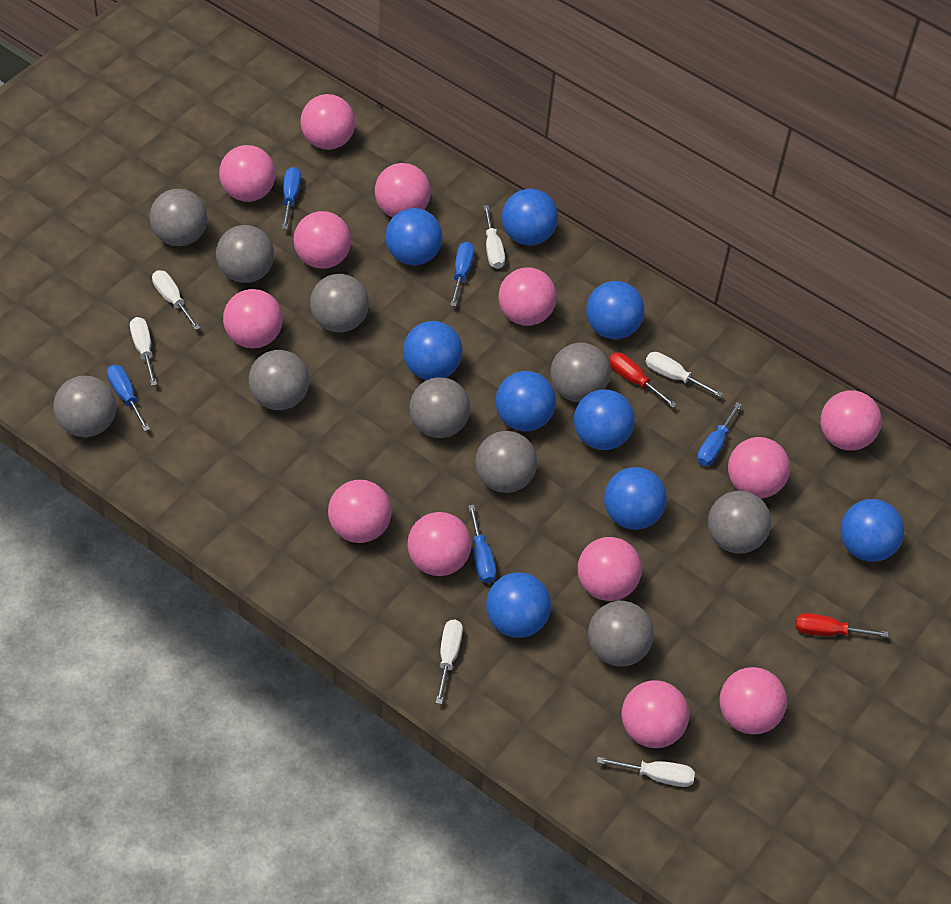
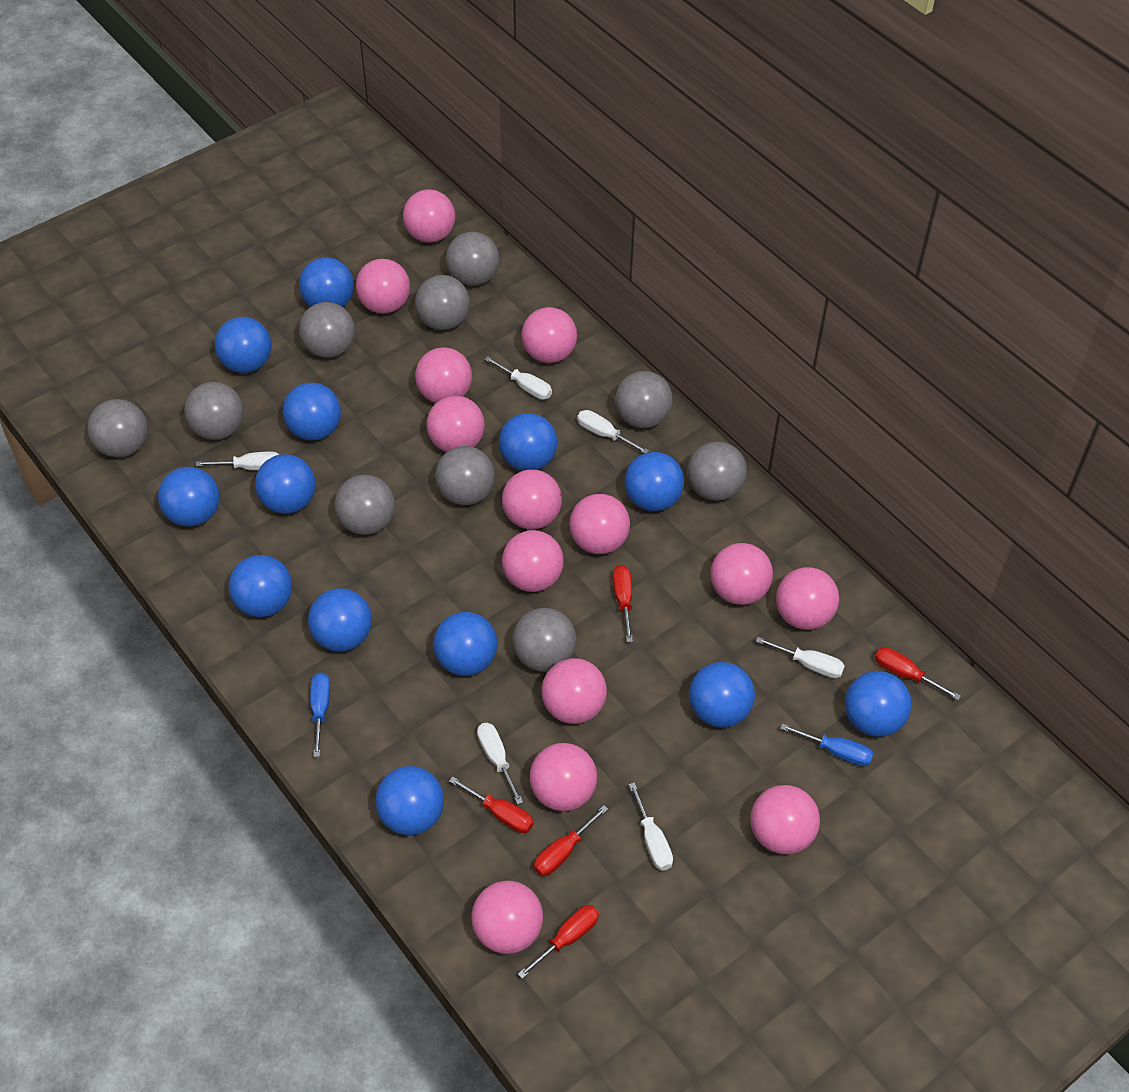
blue ball: [385,208,442,265] [403,321,463,380] [486,572,551,638] [496,371,556,431] [502,189,558,245] [574,389,635,450] [586,281,645,339] [604,467,667,530] [840,499,904,562] = 9 -> [158,467,220,527] [215,317,272,373] [228,555,292,617] [255,454,316,514] [283,383,341,441] [299,257,354,307] [308,588,372,652] [375,766,444,835] [433,612,497,676] [499,413,557,471] [624,452,684,511] [689,662,755,727] [845,671,912,737] = 13
blue screwdriver: [107,365,150,431] [282,167,301,229] [450,242,474,307] [468,505,496,583] [697,402,742,466] = 5 -> [310,672,330,757] [780,724,873,766] = 2
pink ball: [219,145,276,202] [223,289,283,349] [294,211,351,269] [300,94,355,150] [328,480,392,543] [375,163,431,217] [407,512,472,576] [498,267,557,326] [577,537,642,601] [622,680,689,748] [719,667,787,734] [728,437,790,498] [820,390,882,451] = 13 -> [356,259,410,314] [403,189,455,243] [415,347,472,403] [426,396,485,452] [471,881,543,954] [502,470,562,530] [502,530,564,592] [521,307,577,363] [530,743,597,811] [542,658,607,724] [569,494,630,554] [711,543,773,605] [751,785,820,855] [776,567,839,630] = 14
red screwdriver: [609,353,677,408] [795,613,888,637] = 2 -> [449,776,534,833] [518,905,599,979] [534,805,608,876] [613,565,633,642] [875,647,961,700] = 5

